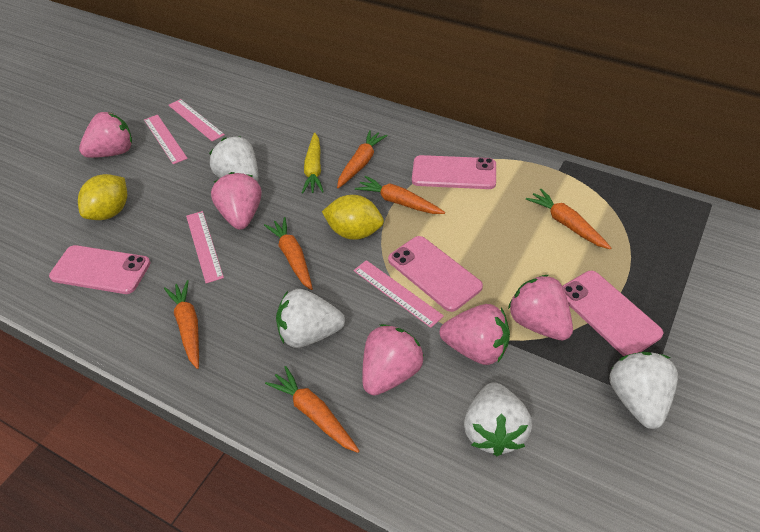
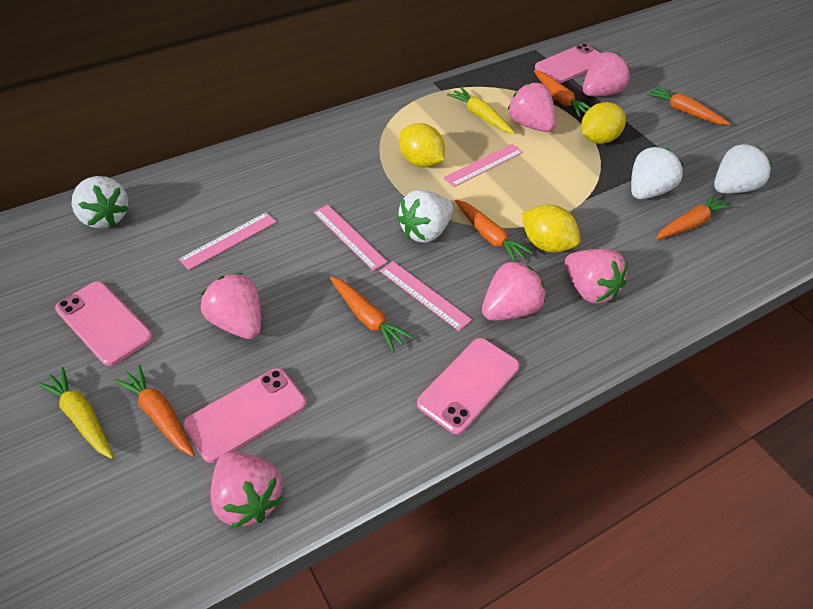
pink strawberry: [79,112,132,158] [211,172,261,230] [362,324,424,396] [440,304,510,365] [508,275,573,340] = 5 -> [201,273,261,339] [210,452,283,528] [482,260,545,321] [508,82,556,132] [565,249,627,304] [583,52,630,96] = 6
yellow carrot: [302,133,324,194] = 1 -> [36,367,114,459] [447,87,515,134] = 2
yellow lemon: [78,174,127,220] [322,195,384,240] = 2 -> [399,123,445,168] [522,204,581,253] [581,102,626,144] = 3

